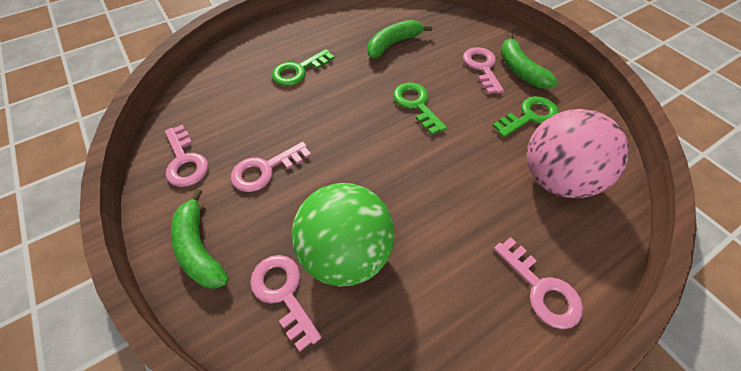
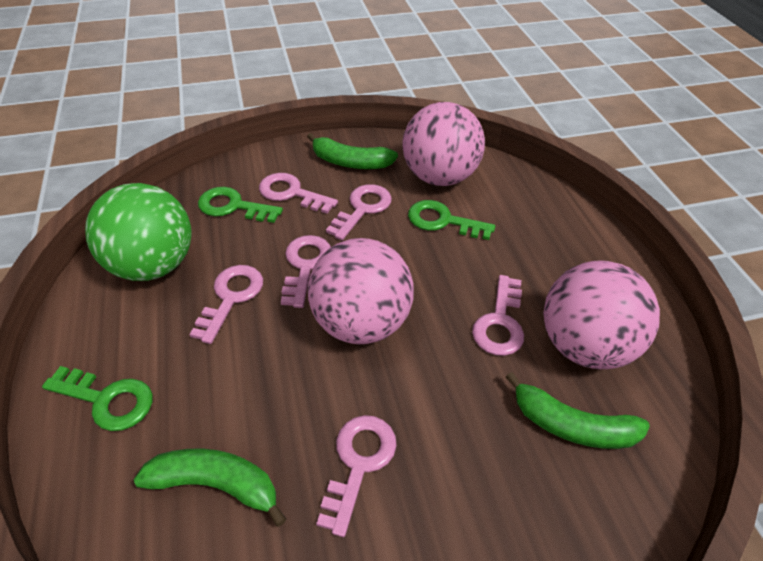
pink ball: [527,109,629,198] = 1 -> [308,238,414,344] [402,102,485,186] [543,260,660,369] = 3
pink key: [165,125,208,187] [231,142,311,192] [250,255,322,351] [463,47,504,94] [494,237,583,329] = 5 -> [189,265,263,344] [259,173,338,214] [281,235,331,308] [316,415,397,537] [326,184,392,240] [472,275,524,356] = 6

